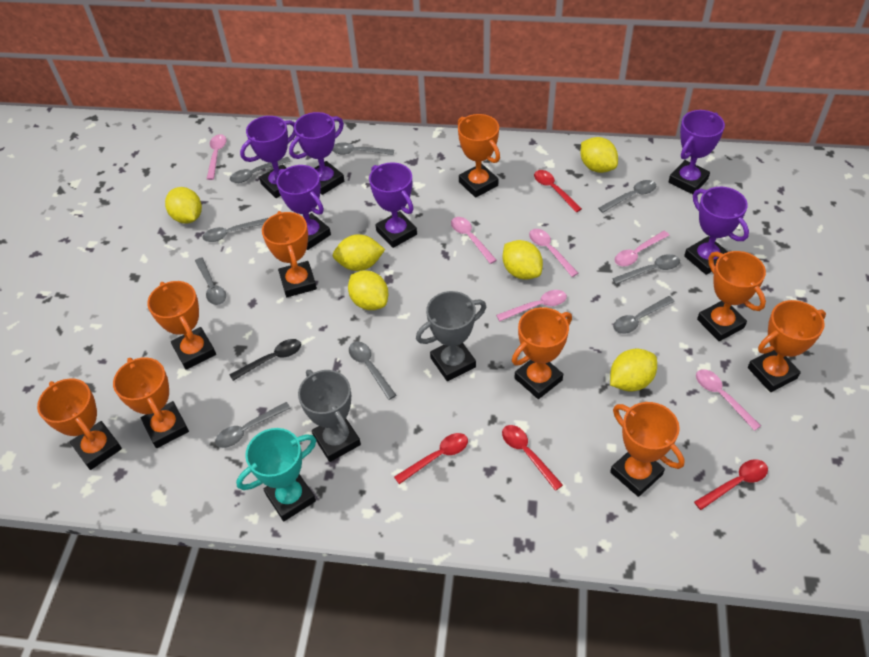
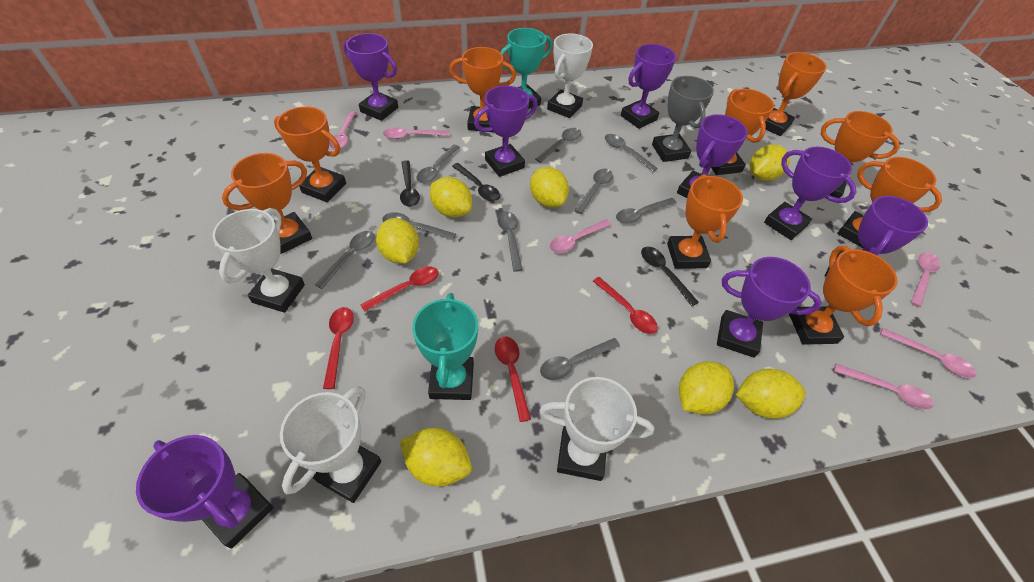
black spoon: [229,339,301,381] = 1 -> [400,160,420,207] [452,163,500,202] [641,247,699,306] = 3
grey trophy: [298,370,361,462] [416,291,486,381] = 2 -> [652,76,714,162] = 1
purple trophy: [240,116,296,198] [276,165,331,250] [289,112,344,195] [369,162,417,248] [669,110,725,194] [684,187,749,275] = 6 -> [136,435,273,549] [343,33,398,121] [474,86,538,177] [621,44,676,129] [677,114,748,198] [717,257,822,358] [764,147,857,240] [825,196,928,277] = 8
turquoise trophy: [236,428,316,521] = 1 -> [412,293,478,400] [500,28,553,109] = 2
white trophy: none = 0 -> [212,208,305,313] [280,386,381,503] [539,377,654,481] [547,33,593,118] = 4
yellow lemon: [165,187,202,224] [333,234,385,271] [348,270,388,310] [503,240,543,279] [581,137,618,173] [610,349,657,392] = 6 -> [376,218,419,264] [399,428,472,487] [430,177,472,218] [530,167,569,208] [679,361,734,415] [736,369,806,419] [750,144,790,181] = 7

